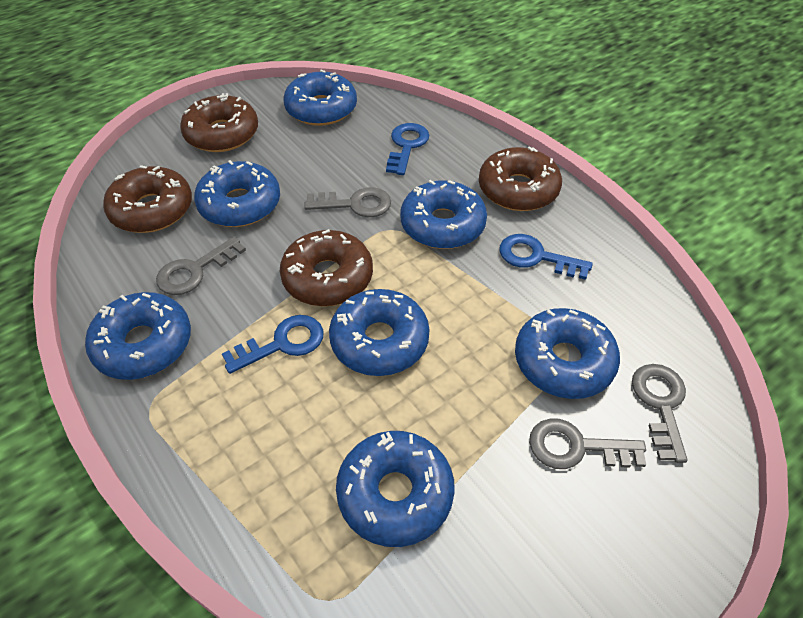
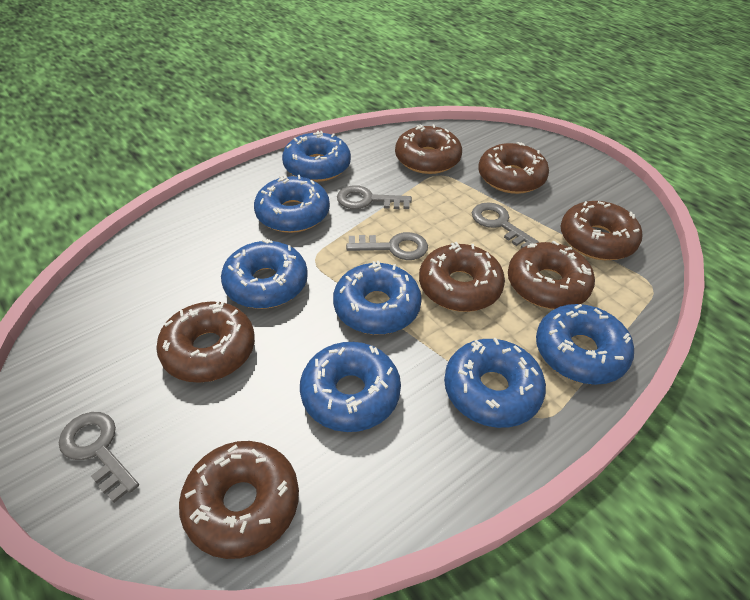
blue key: [222,315,324,374] [386,123,429,175] [499,234,593,280] = 3 -> none = 0
brown donut: [103,165,192,233] [180,93,258,152] [280,229,373,306] [479,146,562,211] = 4 -> [156,301,255,383] [179,441,299,559] [395,124,462,174] [419,242,505,312] [478,142,549,194] [508,241,595,309] [561,201,642,260] = 7

